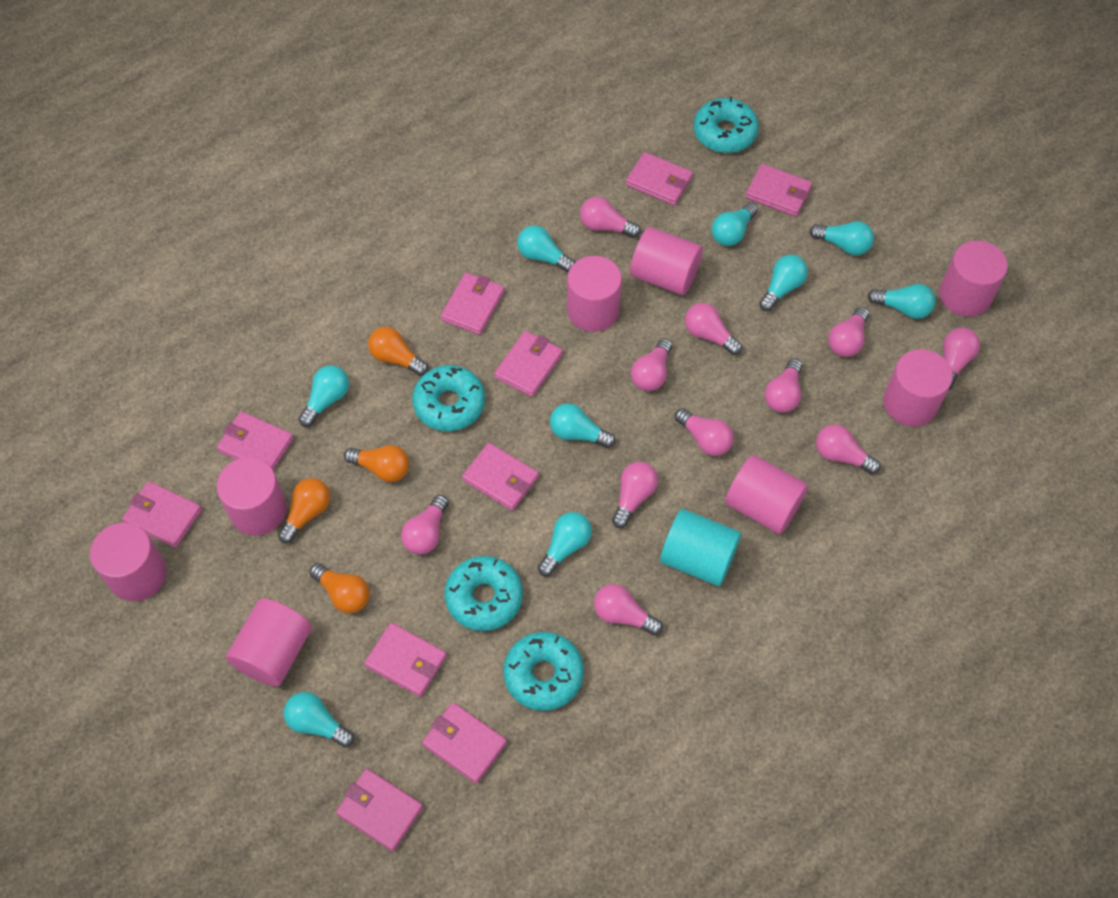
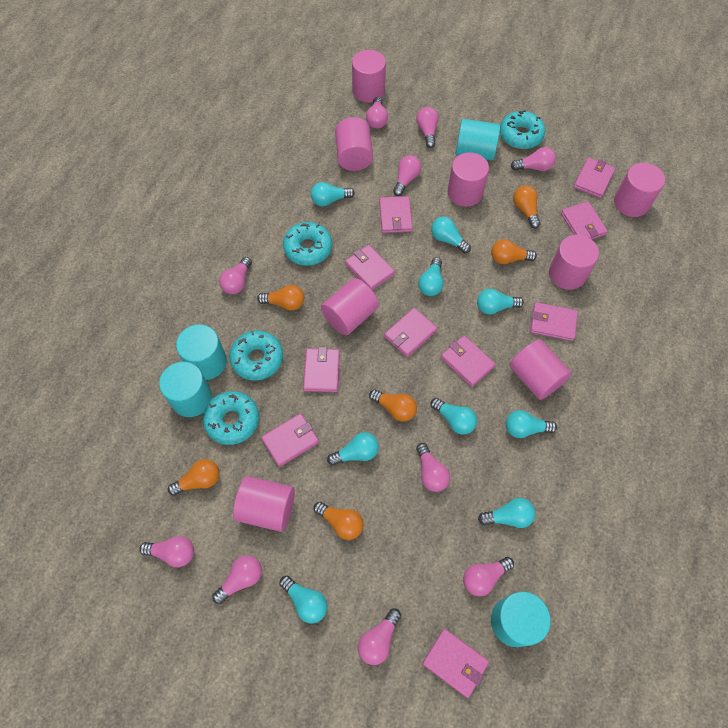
orange light bulb: [278,478,330,543] [309,563,370,613] [344,445,409,482] [368,327,429,376] = 4 -> [168,459,219,496] [257,285,304,311] [314,502,364,540] [369,390,417,422] [491,239,537,264] [513,185,541,228] = 6
pink light bulb: [401,495,449,554] [580,197,641,238] [594,584,663,636] [612,462,658,528] [631,338,672,391] [675,408,734,456] [685,303,742,355] [765,358,802,413] [816,424,881,475] [829,307,869,357] [943,328,980,390] = 11 -> [139,536,194,567] [212,555,262,604] [219,257,252,294] [358,609,401,665] [366,97,388,129] [393,155,421,196] [416,107,439,148] [416,443,450,492] [463,557,514,596] [511,147,556,171] = 10
turquoise cylinder: [660,509,741,586] = 1 -> [159,361,212,417] [176,324,227,380] [456,119,500,161] [491,591,551,647] = 4

